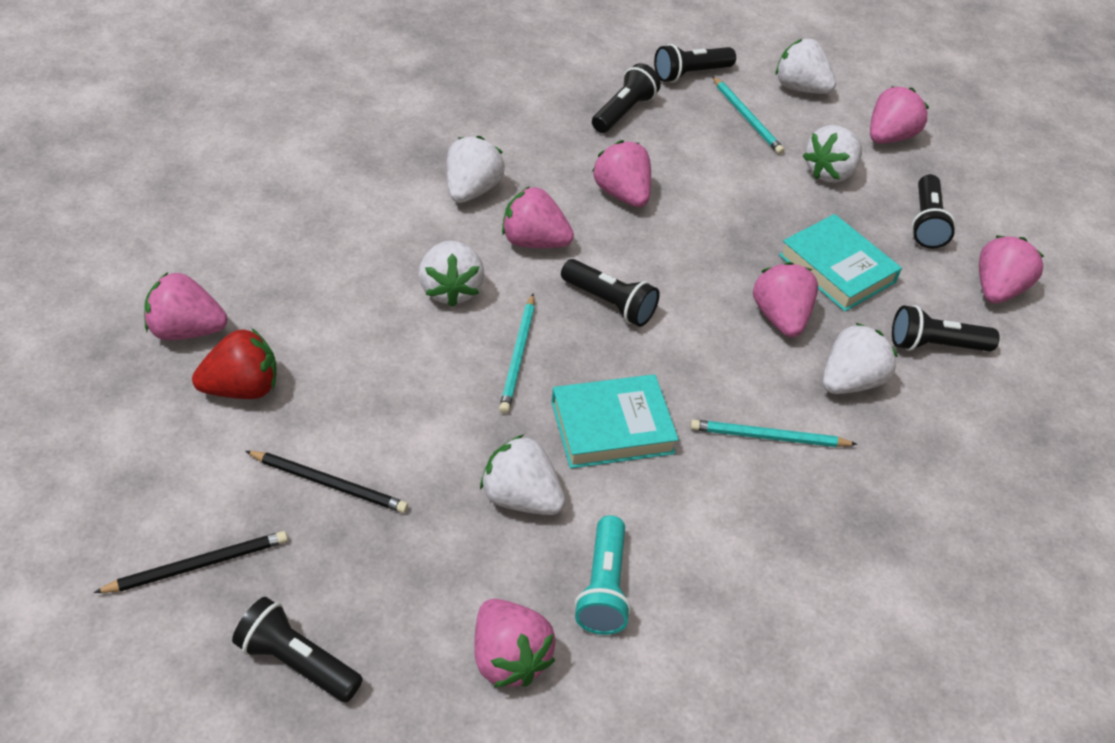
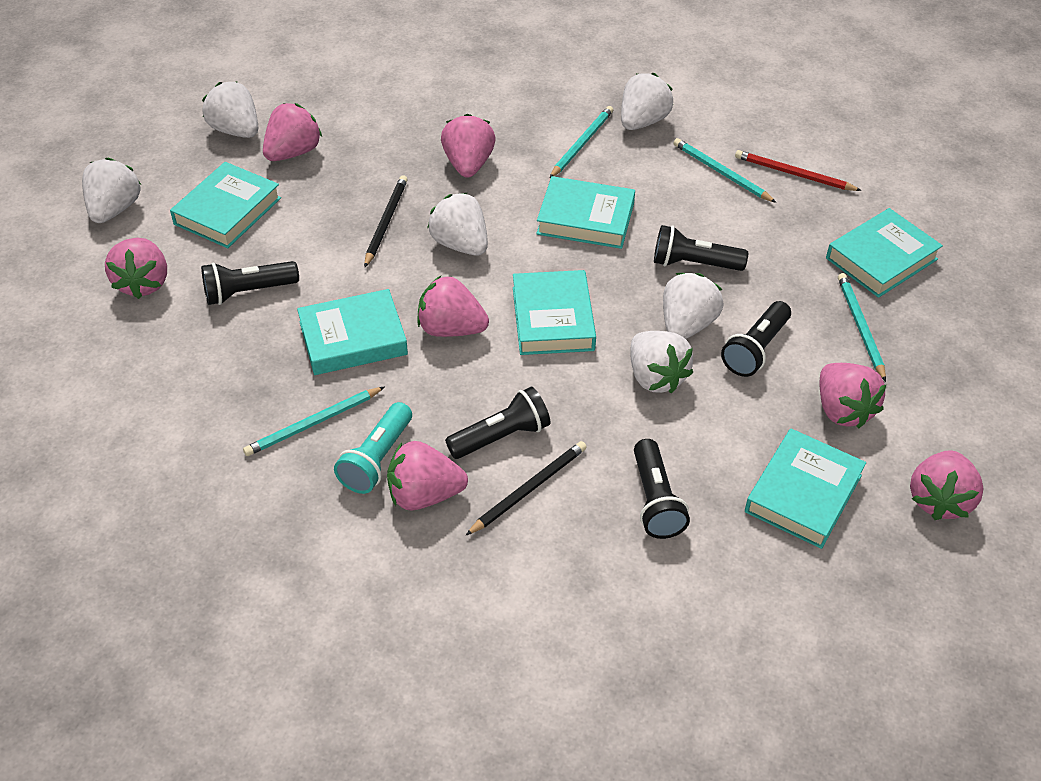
black flashlight: [232,597,363,702] [561,259,660,327] [592,63,661,133] [654,44,736,83] [892,305,1000,352] [911,174,956,249] = 6 -> [201,261,299,305] [445,387,550,459] [634,439,690,539] [654,225,748,271] [721,301,791,377] = 5
red pencil: none = 0 -> [735,150,862,191] = 1
red strawberry: [192,328,277,399] = 1 -> none = 0
turquoise book: [551,374,679,469] [779,214,902,312] = 2 -> [170,162,281,248] [297,289,408,375] [513,270,596,355] [536,176,635,249] [745,429,866,549] [826,208,943,298] = 6
turquoise pencil: [499,294,535,414] [690,420,857,447] [712,76,785,154] = 3 -> [243,387,384,456] [550,106,613,178] [673,138,776,203] [838,273,886,382] = 4

